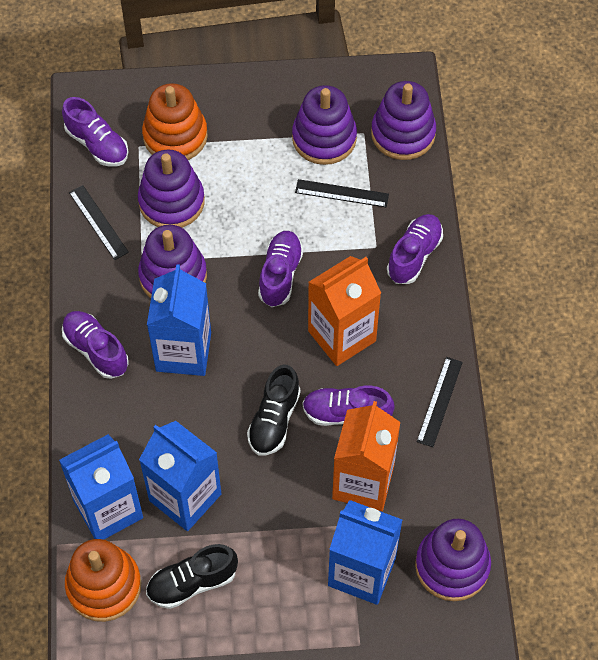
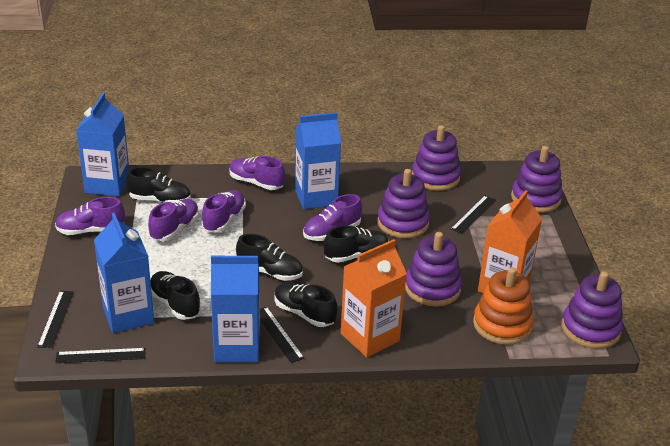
black ruler: [69,185,129,260] [295,179,389,207] [417,357,463,447] = 3 -> [37,291,74,348] [55,348,146,363] [260,307,304,363] [451,196,496,234] = 4
black shoe: [146,544,238,609] [247,365,301,456] = 2 -> [126,167,191,203] [151,271,201,320] [236,234,303,281] [274,282,337,327] [324,225,389,263] = 5
orange stacking toy: [65,539,142,622] [142,83,208,160] = 2 -> [473,267,534,345] = 1

